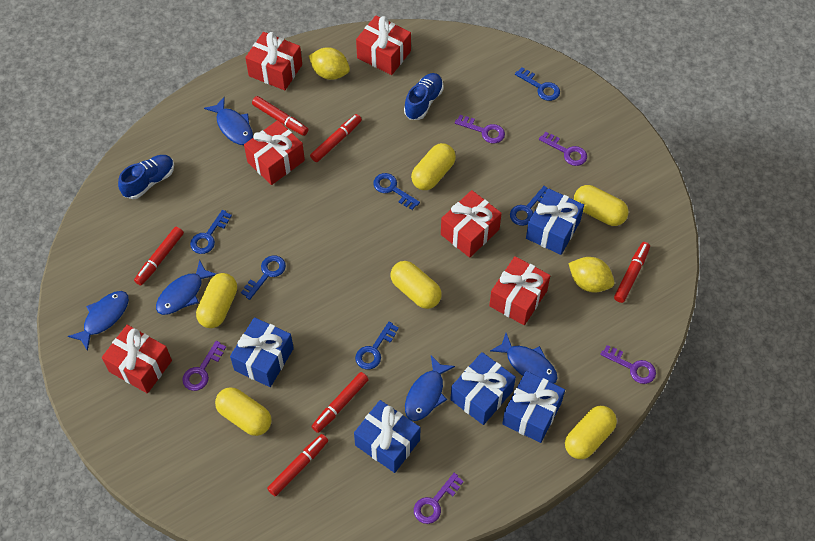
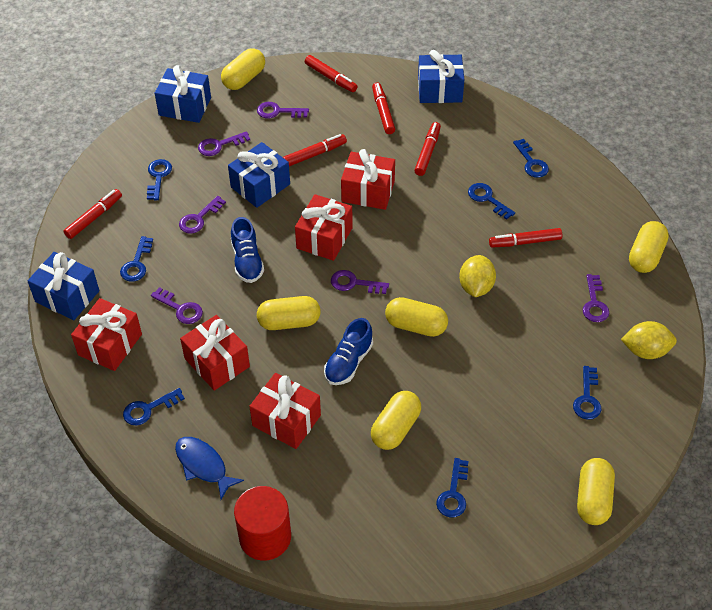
blue fish: [68,291,129,351] [156,260,216,315] [204,97,253,145] [405,356,455,421] [490,333,558,384] = 5 -> [175,437,244,499] = 1
blue gift: [230,317,294,387] [354,400,420,473] [450,352,516,425] [502,371,565,443] [526,189,584,255] = 5 -> [27,252,99,320] [155,65,211,123] [228,142,290,208] [418,50,464,103] = 4
blue key: [190,210,232,254] [241,255,286,300] [355,322,399,369] [373,173,420,210] [510,186,548,226] [515,67,560,101] = 6 -> [120,236,153,282] [123,388,185,426] [147,159,172,200] [436,458,468,517] [468,183,515,220] [513,139,549,178] [573,366,601,420] = 7
purple key: [182,341,226,391] [414,473,464,524] [455,115,505,143] [539,132,587,166] [600,345,656,384] = 5 -> [151,287,203,324] [179,196,226,234] [198,131,250,156] [257,102,309,118] [331,270,389,294] [583,274,609,322] = 6
red cylinder: none = 0 -> [234,486,291,561] = 1
red gift: [102,325,172,394] [244,120,305,185] [245,32,302,90] [356,15,411,75] [441,190,502,258] [489,256,550,325] = 6 -> [71,298,142,371] [180,315,250,391] [249,373,321,449] [295,194,353,261] [341,149,395,210] = 5

